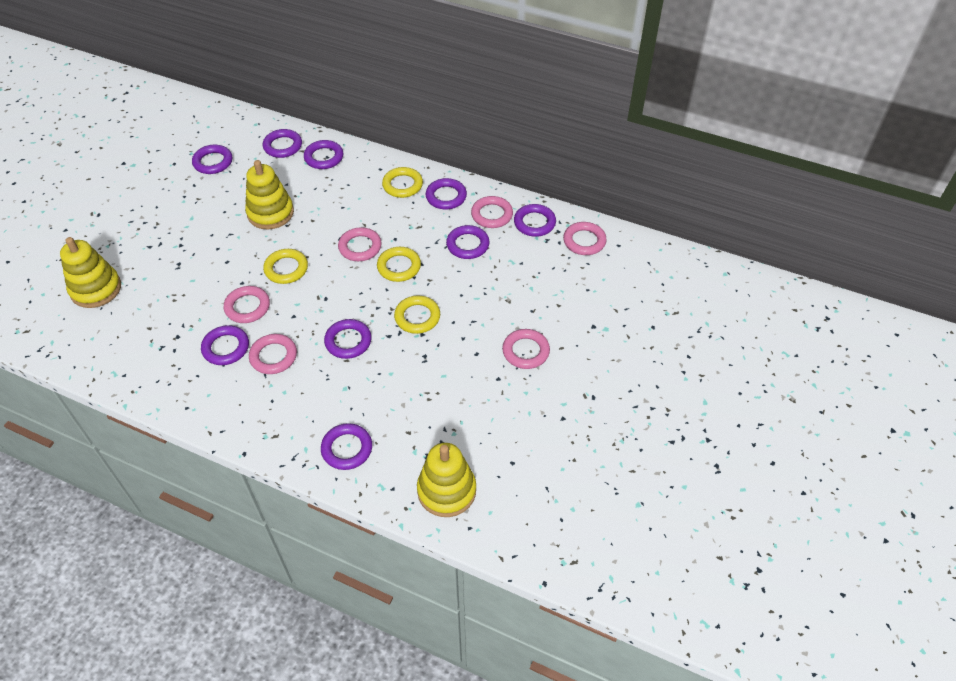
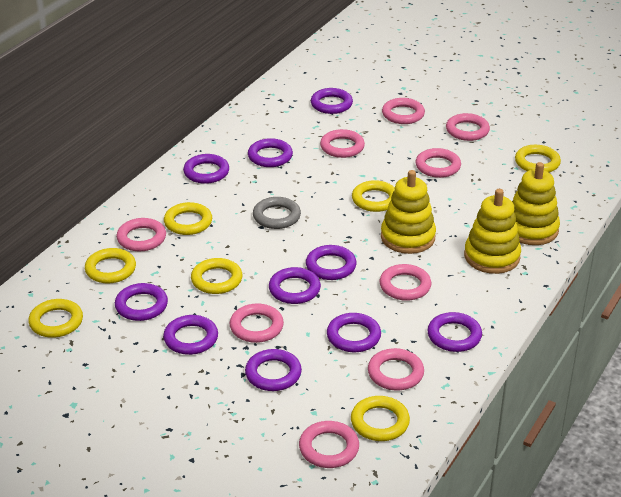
grey ring: none = 0 -> [253,197,301,229] = 1
pink ring: [224,286,270,323] [249,334,297,374] [338,227,381,261] [471,196,513,228] [502,329,550,369] [563,222,607,255] = 6 -> [117,218,166,251] [230,303,284,343] [299,421,359,468] [320,129,365,158] [368,348,424,390] [380,264,431,301] [382,98,425,124] [416,148,461,178] [446,113,490,141] = 9
purple ring: [192,145,232,174] [201,325,249,365] [263,129,302,158] [304,140,343,169] [321,423,372,470] [324,319,371,359] [426,178,467,209] [446,225,490,259] [514,204,556,237] = 9 -> [115,283,168,321] [163,315,218,355] [183,154,229,184] [245,349,302,391] [248,138,293,167] [269,267,321,304] [306,245,356,280] [311,88,353,114] [327,313,381,352] [428,312,482,352] = 10
yellow ring: [263,249,308,284] [377,247,421,282] [382,167,423,198] [394,295,440,334] = 4 -> [28,299,83,338] [85,248,136,284] [164,202,212,235] [191,258,242,294] [351,396,410,441] [352,180,395,212] [515,145,561,173] = 7

